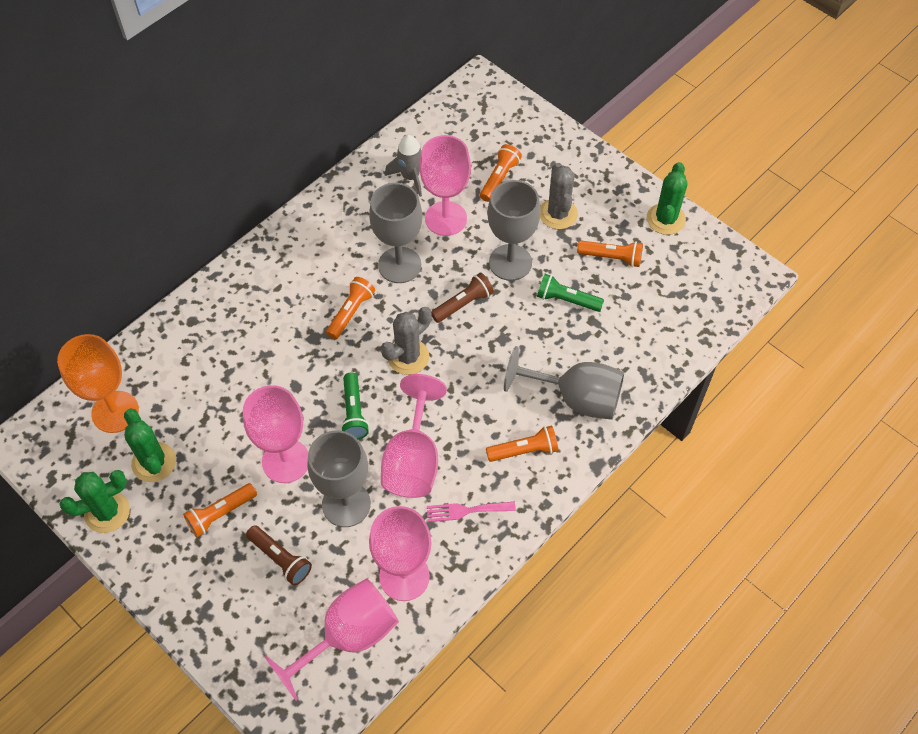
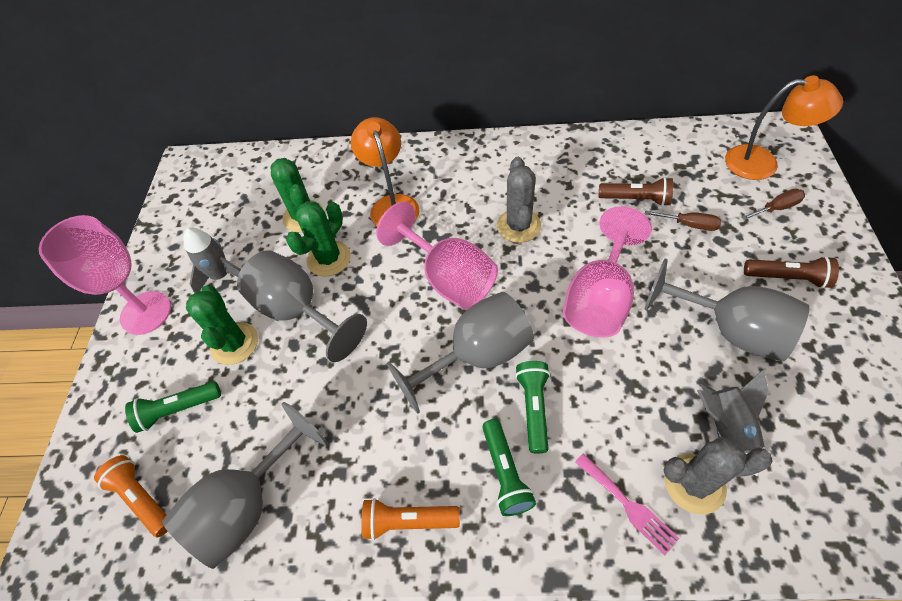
brown screwdriver: none = 0 -> [645,210,721,231] [741,189,805,221] = 2
green flashlight: [341,372,369,439] [537,274,604,312] = 2 -> [125,381,221,433] [482,419,536,516] [515,361,550,453] = 3
grey rocket: [385,135,422,197] = 1 -> [183,228,241,293] [697,369,769,477] = 2
orange flashlight: [183,483,257,537] [326,277,375,339] [480,144,522,202] [486,426,558,462] [577,241,643,267] = 5 -> [94,455,168,537] [361,498,460,540] = 2
orange goblet: [57,334,139,433] = 1 -> none = 0
orange lamp: none = 0 -> [351,117,419,227] [725,76,843,180] = 2
pink goblet: [243,385,308,483] [265,579,399,701] [369,506,432,601] [381,374,447,498] [419,135,471,236] = 5 -> [39,215,171,335] [376,202,498,309] [563,206,652,338] = 3

